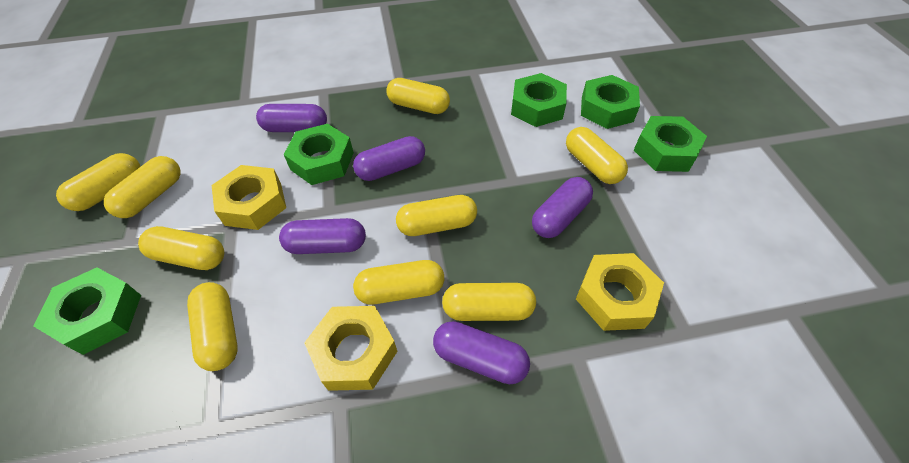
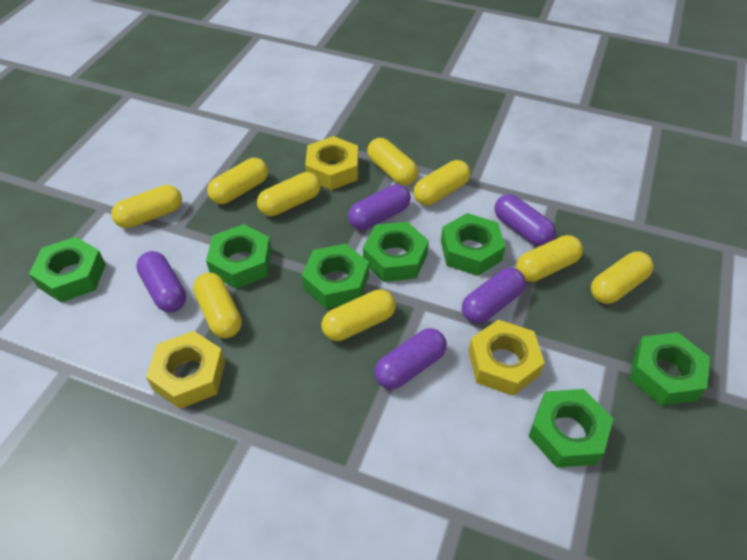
green nut: [34,267,141,355] [284,124,354,185] [511,73,567,127] [581,75,640,129] [634,116,707,172] = 5 -> [29,237,106,302] [206,224,272,289] [302,244,369,309] [363,222,429,282] [441,213,506,276] [529,389,614,468] [630,332,710,406] = 7

